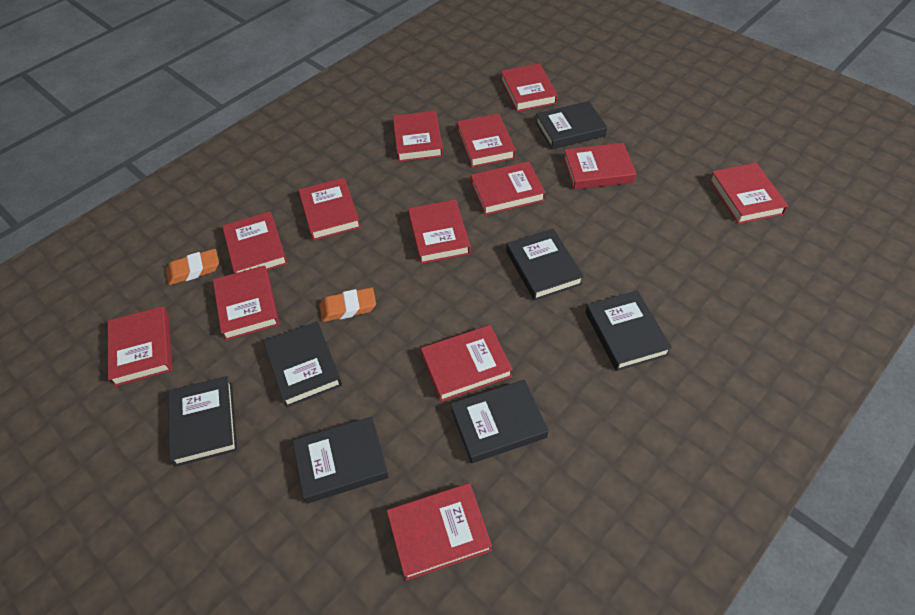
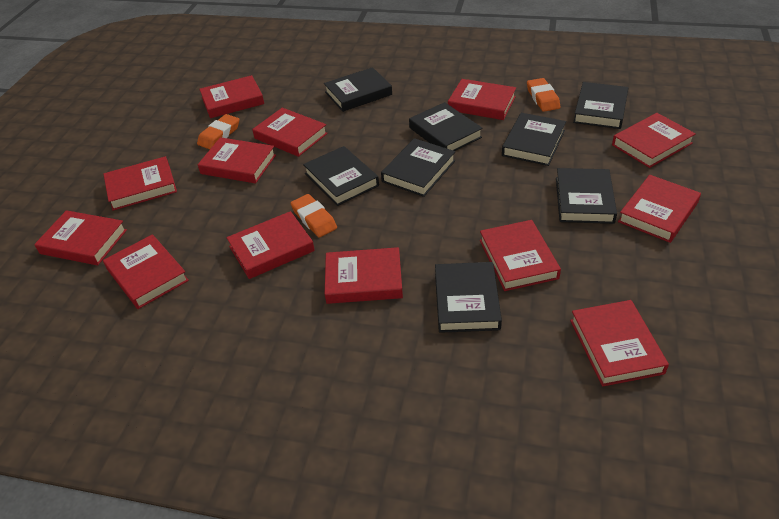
black book: [168,376,237,467] [263,321,342,407] [293,417,389,504] [451,380,549,463] [506,229,584,301] [535,101,607,149] [586,290,672,371] = 7 -> [303,146,379,206] [324,67,392,112] [381,138,456,197] [409,102,483,151] [435,262,502,333] [502,113,566,166] [556,168,617,224] [573,82,628,129] = 8
orange eraser: [166,249,219,285] [320,288,376,322] = 2 -> [197,114,240,149] [290,194,337,237] [527,78,560,112] = 3

